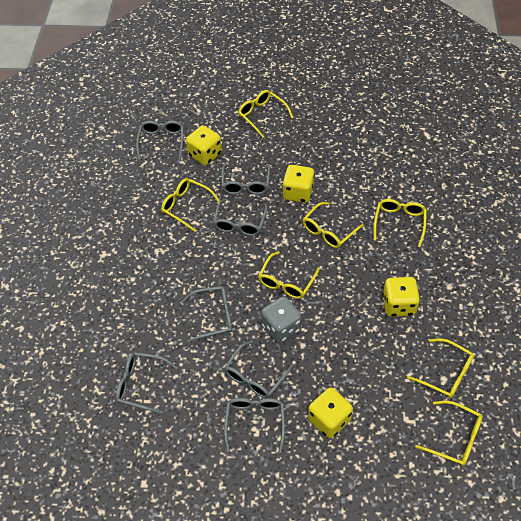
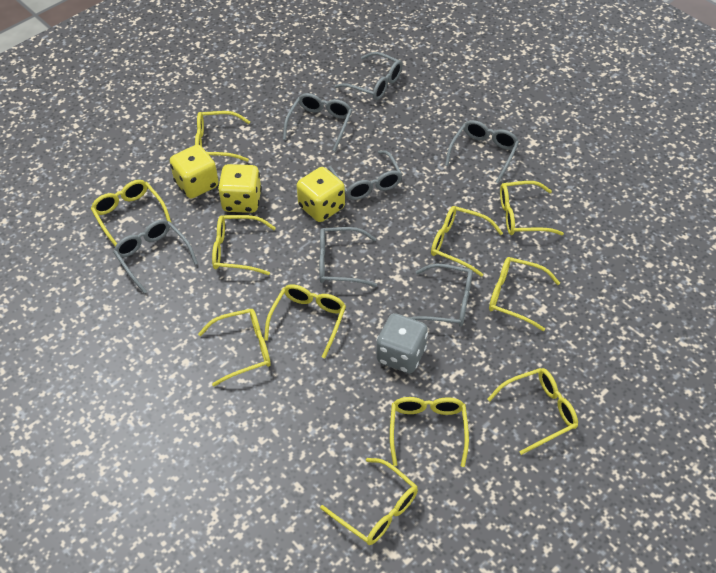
yellow dice: [186,125,222,165] [282,165,315,203] [308,387,353,438] [382,277,420,317] = 4 -> [170,145,219,199] [218,164,262,213] [297,167,345,222] = 3
yellow glasses: [161,178,220,232] [238,90,293,138] [258,252,320,299] [303,202,364,248] [374,199,427,247] [407,338,474,398] [415,401,482,466] = 7 -> [91,180,171,246] [195,111,250,162] [198,309,271,386] [212,215,276,275] [264,284,346,358] [320,458,418,545] [390,397,469,467] [431,206,503,277] [487,368,578,455] [489,257,560,331] [500,181,564,235] = 11

